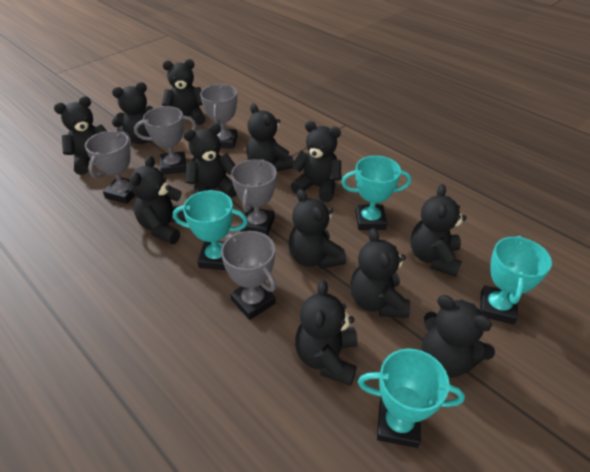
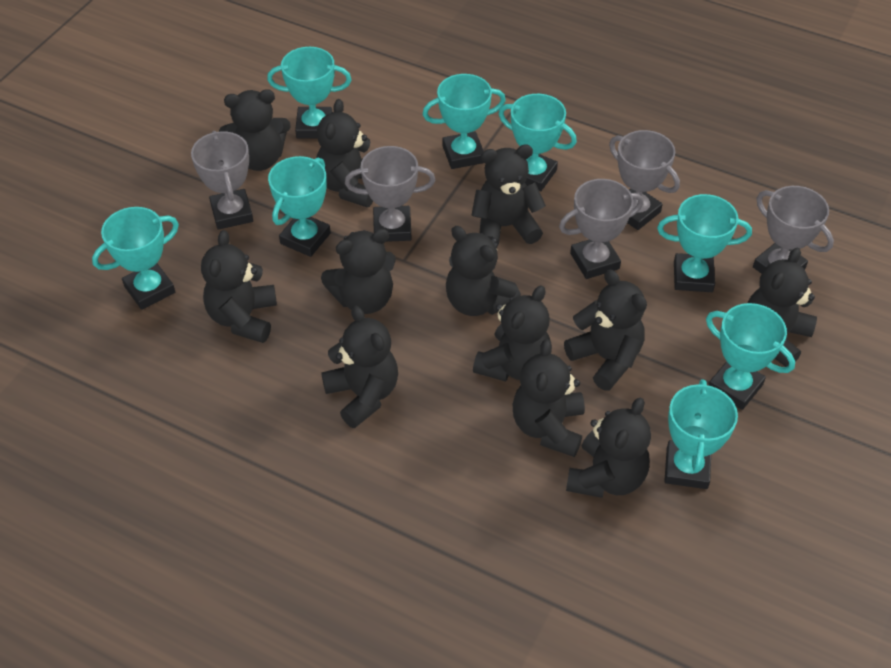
turquoise trophy: [173,190,248,270] [341,156,411,230] [358,349,465,448] [480,236,552,325] = 4 -> [92,207,179,310] [267,47,351,138] [268,156,331,257] [423,74,506,169] [498,94,577,191] [657,194,752,292] [664,379,738,489] [706,303,795,410] = 8

